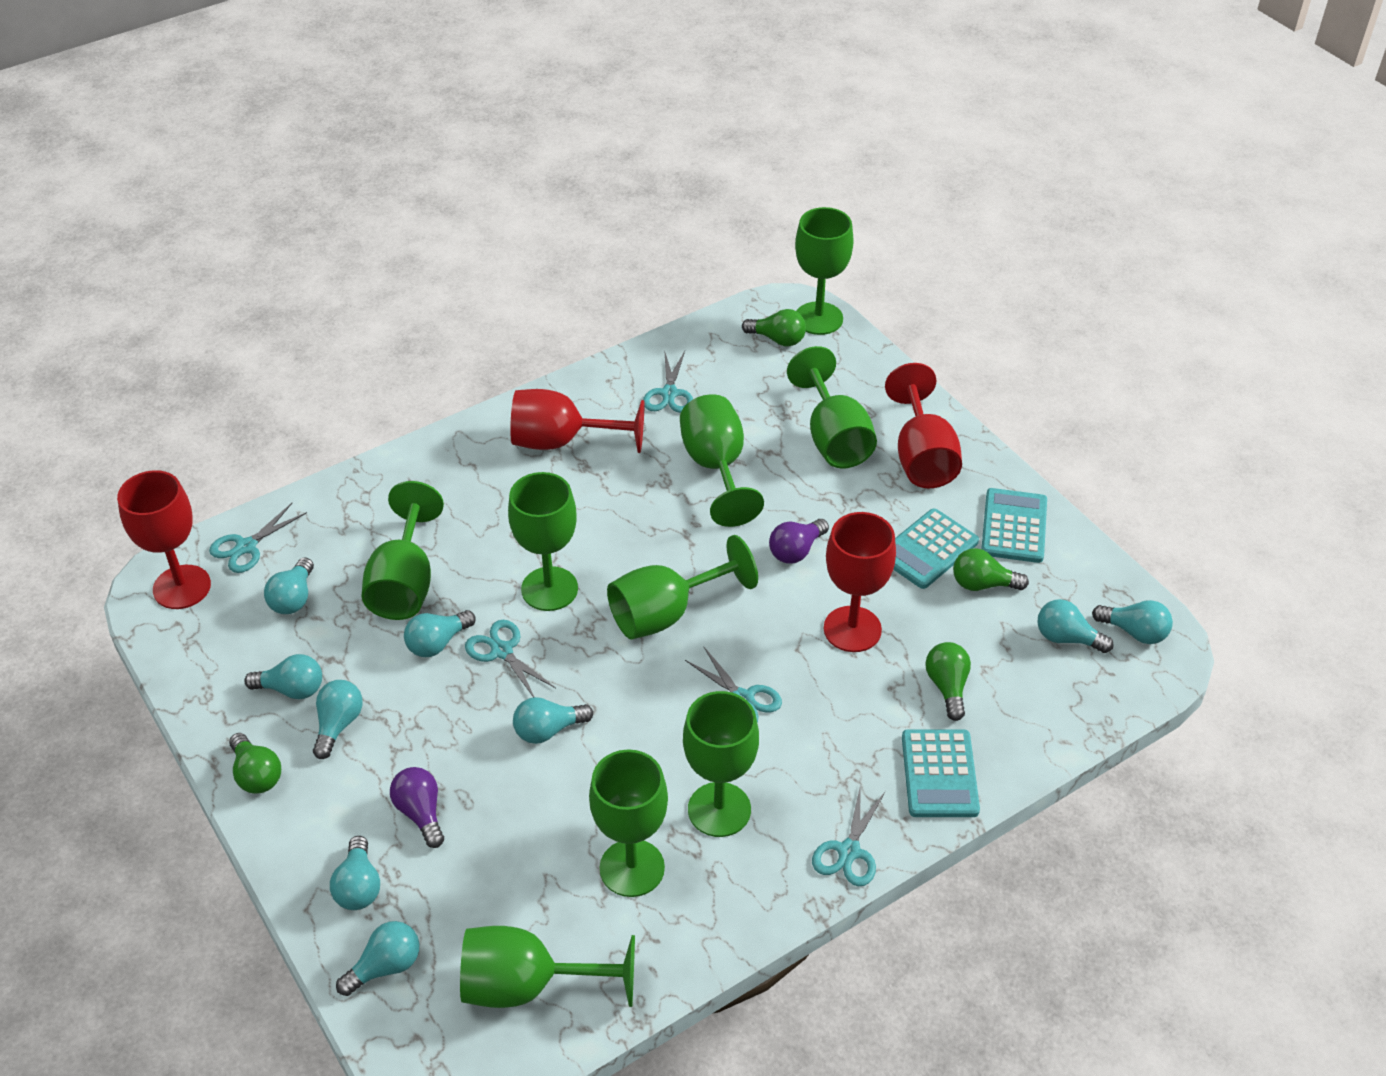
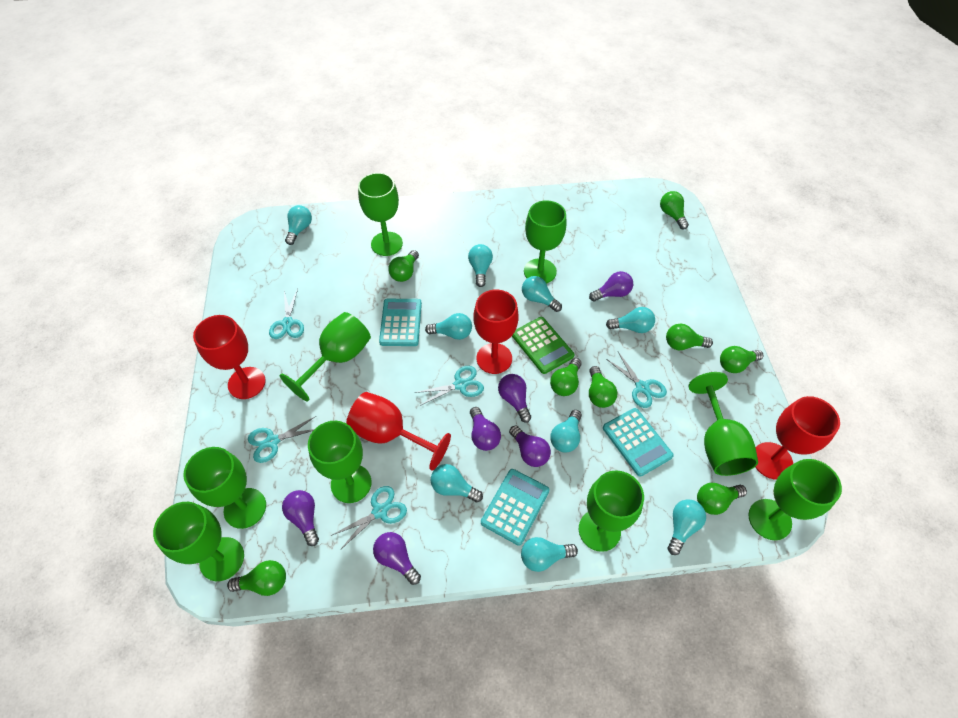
green calculator: none = 0 -> [512,317,574,374] = 1
green light bulb: [229,733,281,794] [742,309,806,346] [925,642,971,721] [953,548,1029,591] = 4 -> [227,560,286,596] [388,250,419,282] [550,358,582,396] [589,366,617,408] [660,191,689,229] [666,324,713,350] [697,483,747,515] [720,346,763,373] = 8
purple light bulb: [390,767,444,848] [769,519,829,564] = 2 -> [282,490,319,546] [373,532,421,585] [470,407,501,451] [498,374,531,423] [509,425,551,467] [589,271,633,302] = 6

